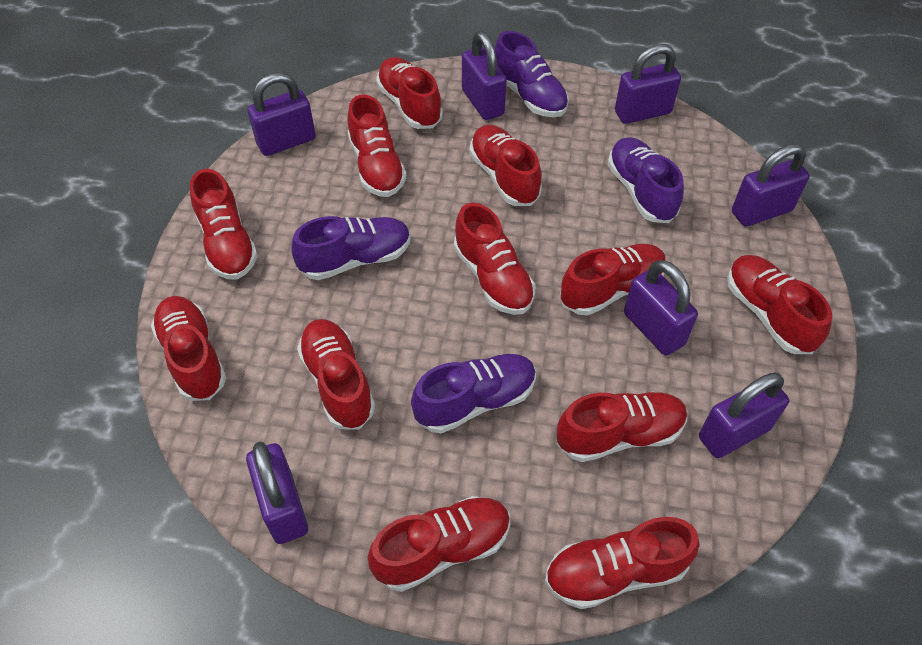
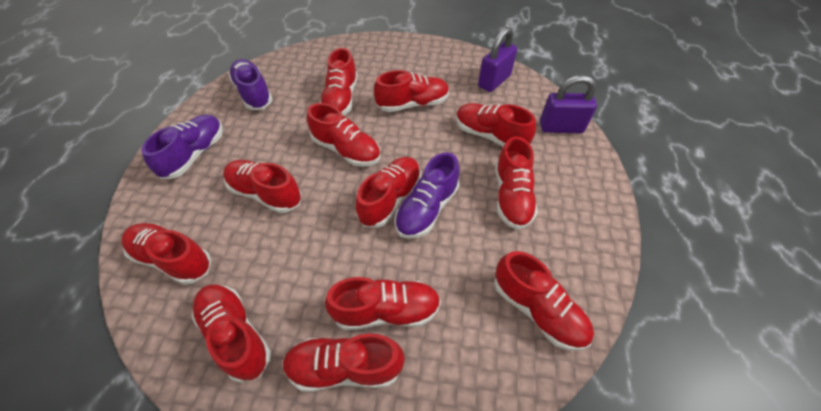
purple padlock: [246,442,308,544] [248,73,316,156] [462,31,507,120] [615,44,681,124] [624,260,698,356] [699,373,789,458] [732,144,809,227] = 7 -> [478,27,517,92] [540,75,597,133] = 2
purple shoe: [292,216,411,280] [411,354,536,433] [494,31,569,117] [607,137,684,223] = 4 -> [141,115,223,179] [229,59,273,110] [394,152,460,239] = 3

